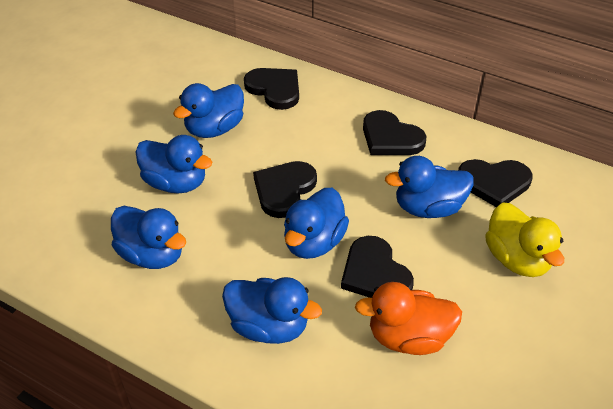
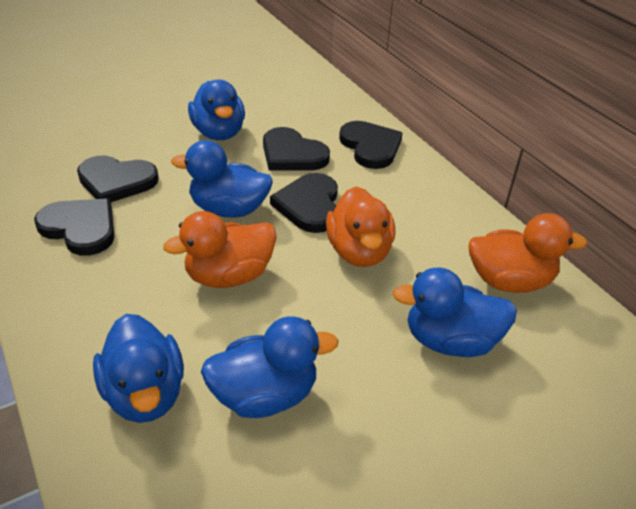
blue duck: [111,206,186,269] [136,135,212,193] [173,83,244,138] [222,277,322,344] [284,188,349,259] [385,156,474,218] = 6 -> [93,314,184,423] [171,140,273,218] [188,80,245,140] [201,316,339,418] [393,267,517,357] = 5
orange duck: [355,282,462,355] = 1 -> [163,211,277,288] [326,186,395,267] [468,213,587,293] = 3
yellow duck: [485,203,564,277] = 1 -> none = 0

